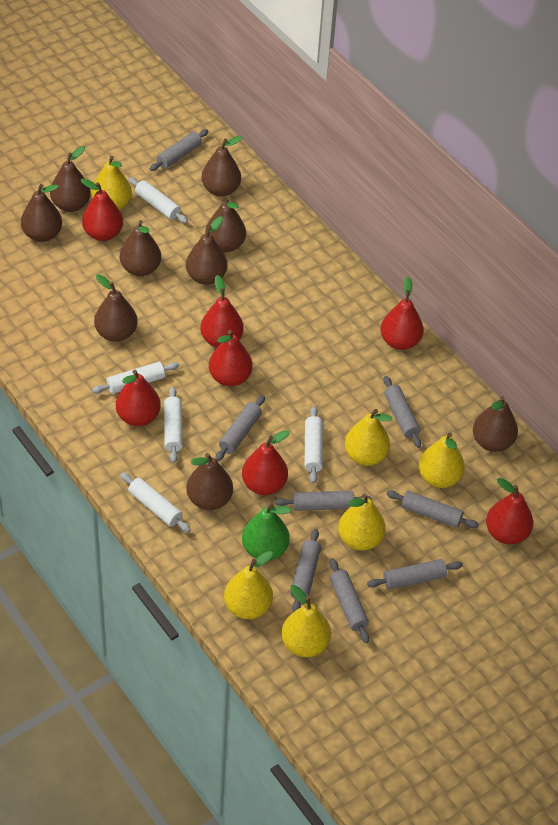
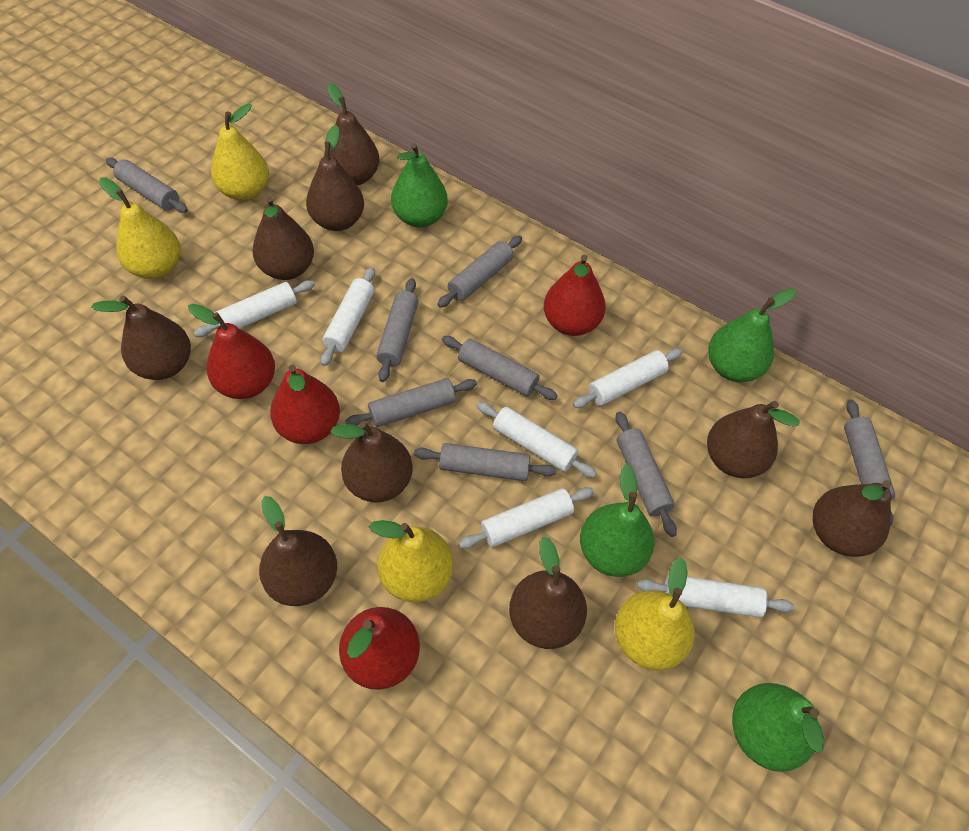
green pear: [242,503,291,560] = 1 -> [391,143,448,228] [580,464,654,577] [708,288,796,382] [732,683,824,772] = 4
red pear: [81,178,123,241] [116,370,161,426] [200,275,244,348] [209,330,252,387] [242,430,290,495] [381,277,423,350] [486,478,533,544] = 7 -> [188,304,275,399] [270,365,340,444] [339,607,420,690] [544,255,606,336] = 4
white rolling pin: [92,362,179,394] [120,472,191,532] [128,177,188,223] [164,387,183,463] [305,406,323,483] = 5 -> [193,280,315,337] [321,267,375,366] [459,487,594,549] [476,402,597,478] [573,348,683,408] [637,575,794,617] = 6
yellow pear: [91,156,132,210] [224,551,273,619] [281,585,331,657] [338,494,386,551] [345,409,392,466] [419,433,465,488] = 6 -> [99,177,181,279] [211,103,269,201] [369,520,453,602] [615,557,695,671] = 4

